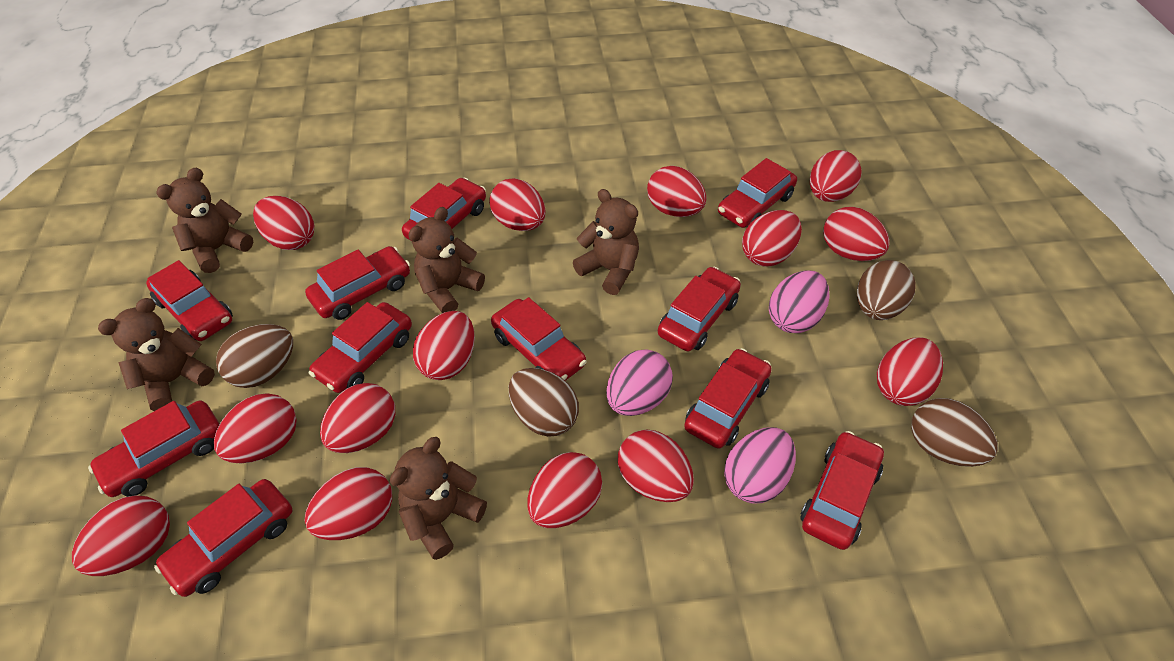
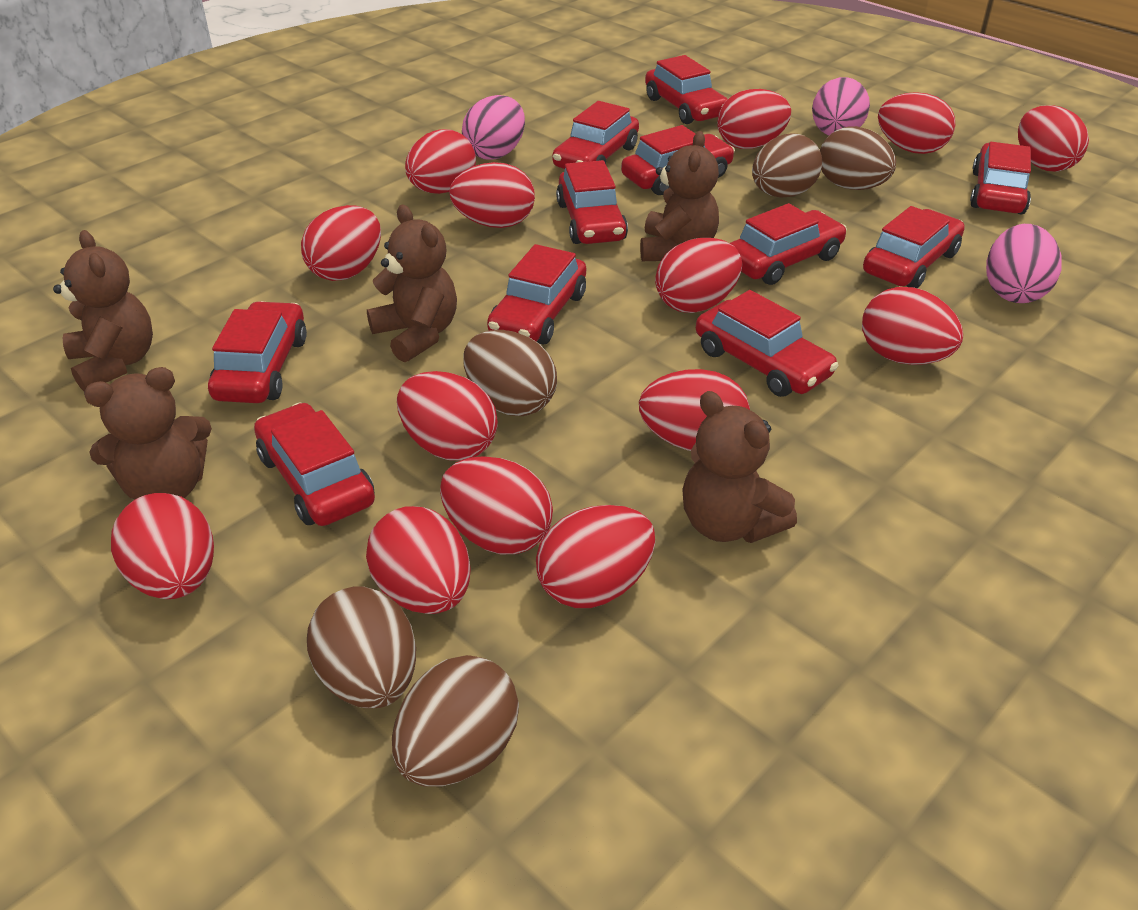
brown egg: [216,324,293,388] [509,368,579,437] [857,260,916,320] [911,398,998,467] = 4 -> [307,586,416,708] [392,655,519,787] [463,330,557,416] [752,133,822,198] [820,126,896,190] = 5

